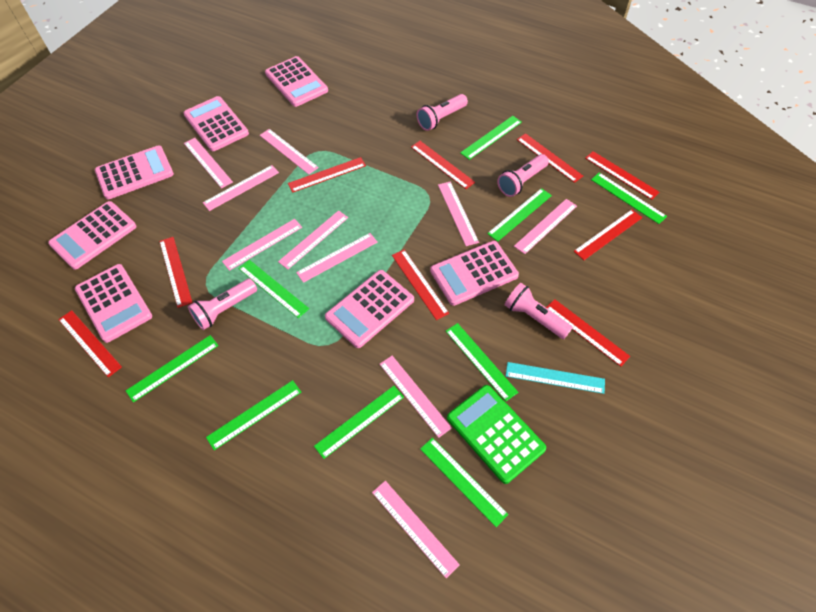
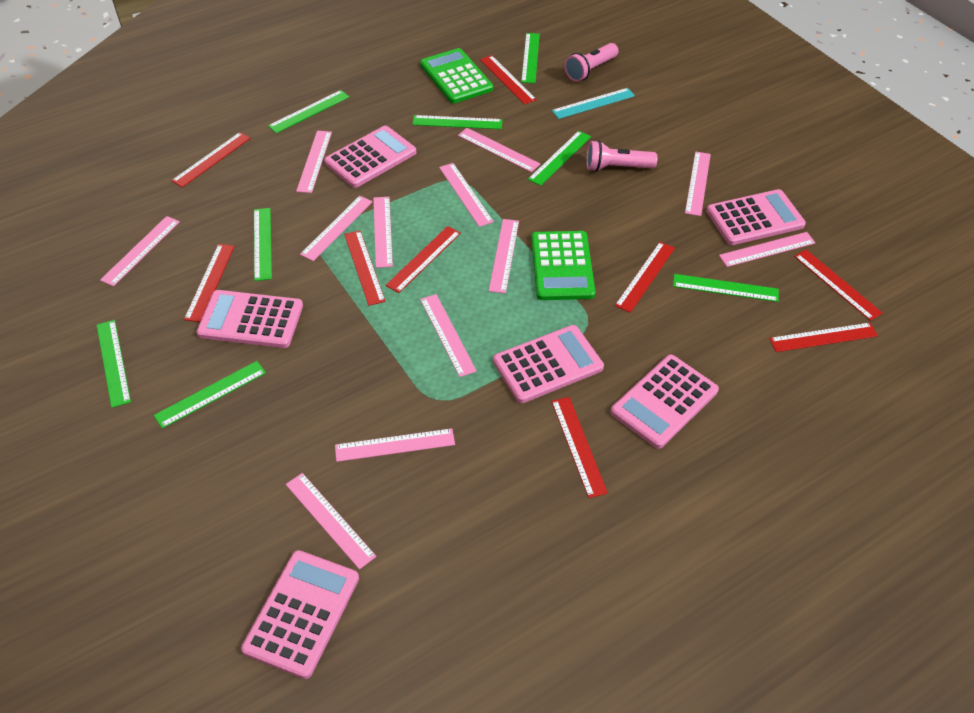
green calculator: [447,385,546,484] = 1 -> [420,48,493,103] [531,231,595,300] = 2
green ruler: [126,335,218,402] [206,380,301,450] [238,260,309,318] [314,386,404,459] [420,438,509,527] [446,323,518,401] [460,116,522,160] [487,188,552,242] [591,173,667,224] = 9 -> [97,320,131,408] [154,361,266,429] [254,208,272,281] [268,90,349,133] [412,115,502,129] [521,33,540,83] [528,131,591,186] [673,274,779,302] = 8
pink calculator: [48,201,137,270] [75,264,152,343] [95,145,174,199] [184,96,249,151] [265,56,328,107] [325,270,414,348] [430,241,519,306] = 7 -> [196,290,303,348] [241,550,359,679] [324,126,416,188] [493,325,604,403] [610,354,719,449] [706,189,806,245] = 6
pink flashlight: [188,279,257,330] [417,94,468,131] [497,154,549,197] [504,283,573,339] = 4 -> [564,43,619,82] [586,140,658,172] = 2
pink ruler: [184,138,233,188] [203,165,279,211] [222,219,302,271] [260,129,319,174] [278,210,348,269] [296,233,378,283] [372,481,460,578] [380,356,452,438] [438,182,479,246] [514,199,577,254] = 10 -> [100,216,180,287] [286,473,376,570] [296,131,332,193] [300,196,373,261] [335,428,455,462] [373,197,393,268] [420,294,477,377] [439,163,494,227] [458,128,540,172] [489,219,519,293] [685,152,711,216] [719,232,815,267] = 12

